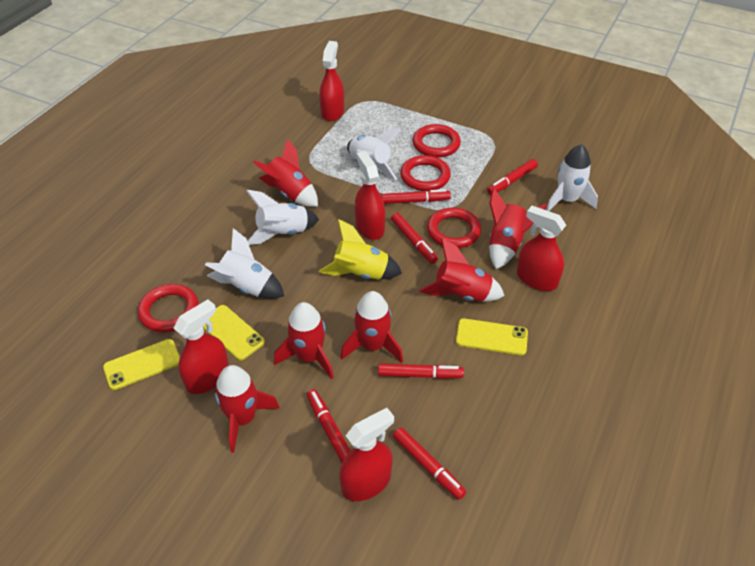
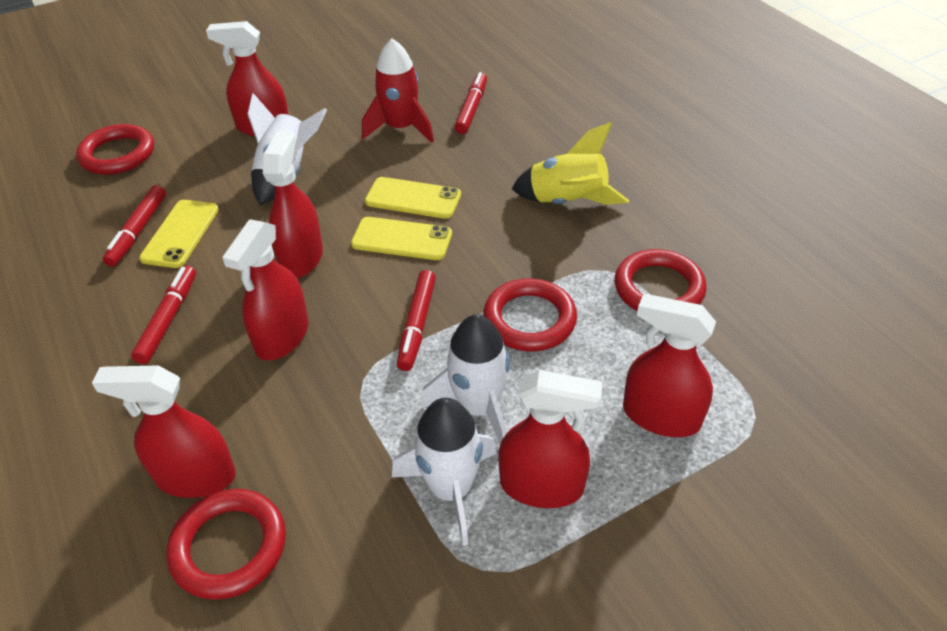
red marker: [307,389,351,463] [378,363,464,379] [381,189,451,204] [391,213,438,264] [393,428,466,500] [487,159,538,195] = 6 -> [103,185,166,267] [131,266,196,364] [397,270,436,371] [454,72,487,134] = 4
red rocket: [215,365,280,453] [253,139,318,207] [274,302,334,379] [341,291,403,363] [419,238,505,302] [489,188,547,269] = 6 -> [362,39,434,143] = 1
red spray bottle: [174,299,229,394] [319,41,344,121] [339,408,394,501] [355,151,385,240] [517,206,566,291] = 5 -> [92,365,236,498] [206,21,288,136] [222,219,309,361] [263,131,323,278] [498,370,602,508] [623,293,716,437] = 6
white rocket: [205,228,284,299] [246,190,319,245] [347,128,401,180] [546,144,598,211] = 4 -> [247,93,327,205] [392,398,497,546] [421,314,510,444] = 3

